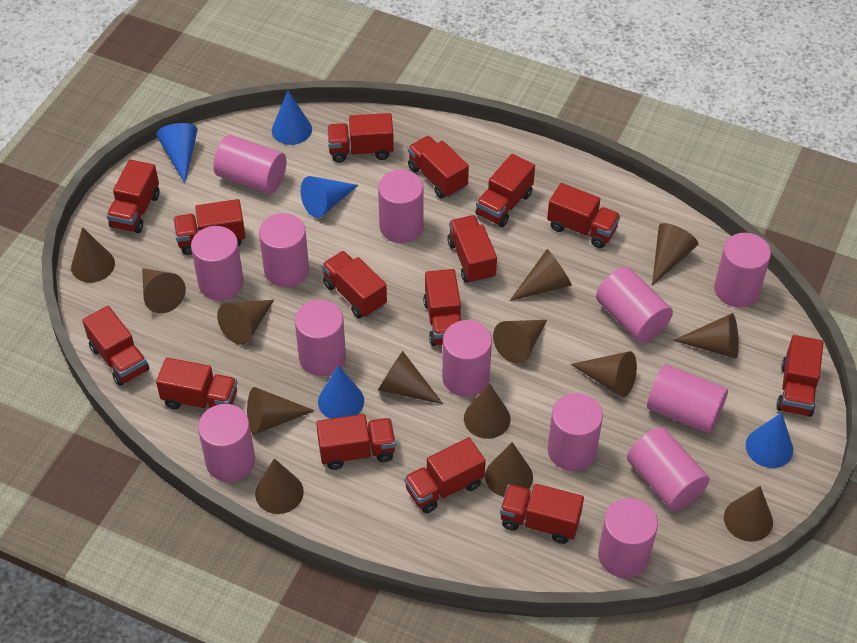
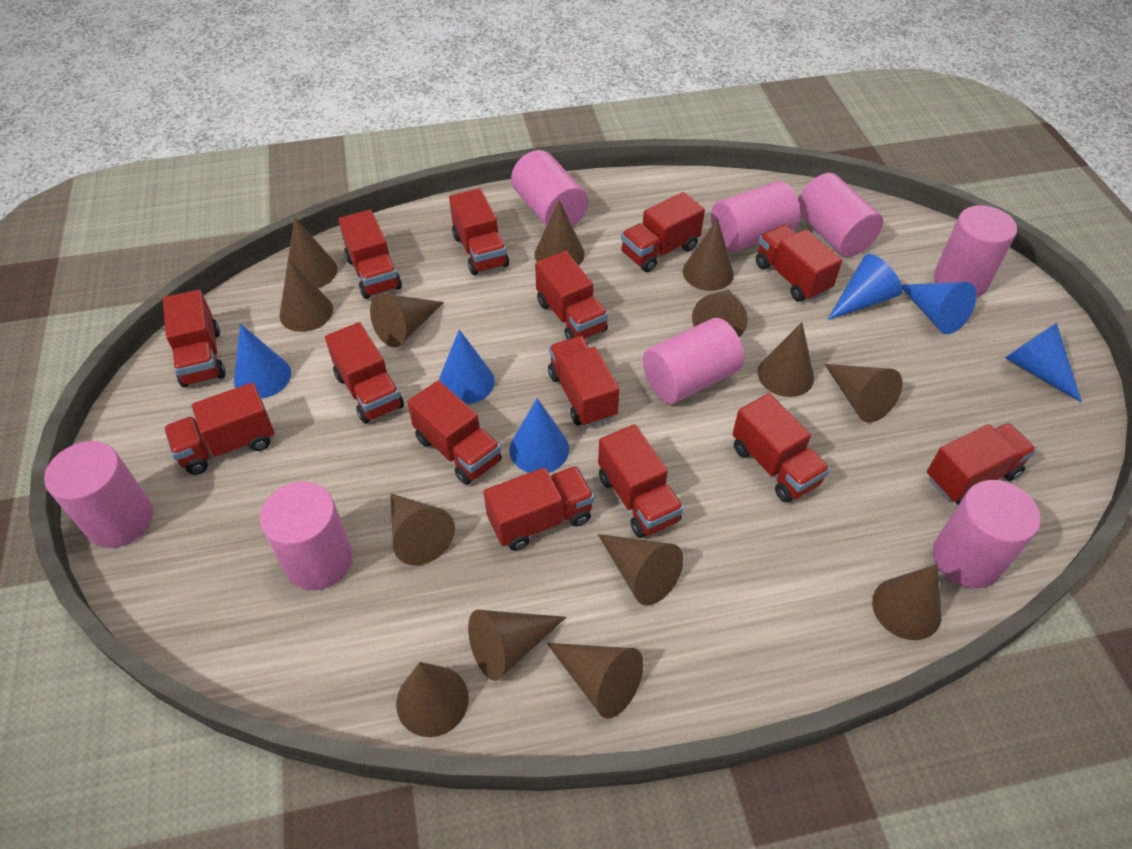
blue cone: [156,123,198,183] [272,91,312,145] [300,176,358,218] [318,365,364,419] [746,412,793,468] = 5 -> [234,324,291,399] [439,329,495,404] [509,398,569,473] [827,254,902,320] [902,282,977,334] [1005,323,1082,402] = 6
pink cylinder: [191,226,244,300] [198,404,255,482] [213,135,287,194] [259,213,309,287] [295,300,346,376] [378,170,424,243] [442,320,492,397] [548,393,603,471] [596,267,673,343] [598,498,658,578] [627,427,710,511] [647,364,728,434] [714,233,771,307] = 13 -> [44,441,153,548] [260,481,353,590] [511,150,588,227] [643,318,744,404] [711,181,800,252] [798,173,883,257] [933,480,1041,589] [934,205,1017,298] = 8
red truck: [82,306,149,386] [106,159,160,233] [156,357,237,409] [173,199,245,255] [316,414,396,470] [322,251,387,318] [327,113,394,163] [404,437,486,513] [408,136,469,199] [423,269,461,346] [447,215,497,284] [476,154,535,227] [500,484,584,544] [547,183,620,248] [776,335,823,417] = 15 -> [163,290,225,387] [164,382,274,475] [325,322,404,424] [338,210,402,299] [407,380,502,485] [449,188,509,275] [484,466,594,551] [535,251,608,340] [548,336,620,427] [598,424,684,538] [621,192,705,272] [732,393,830,503] [756,225,842,302] [927,423,1037,505] = 14

